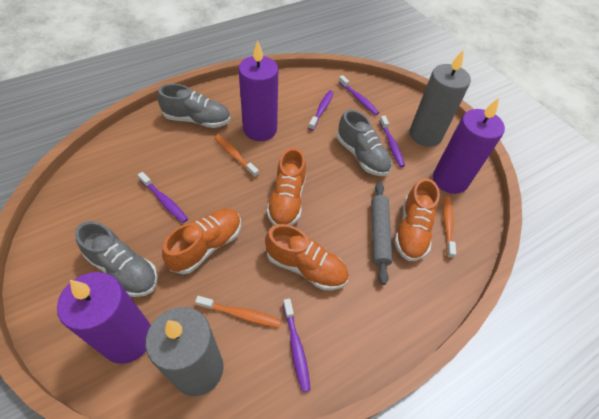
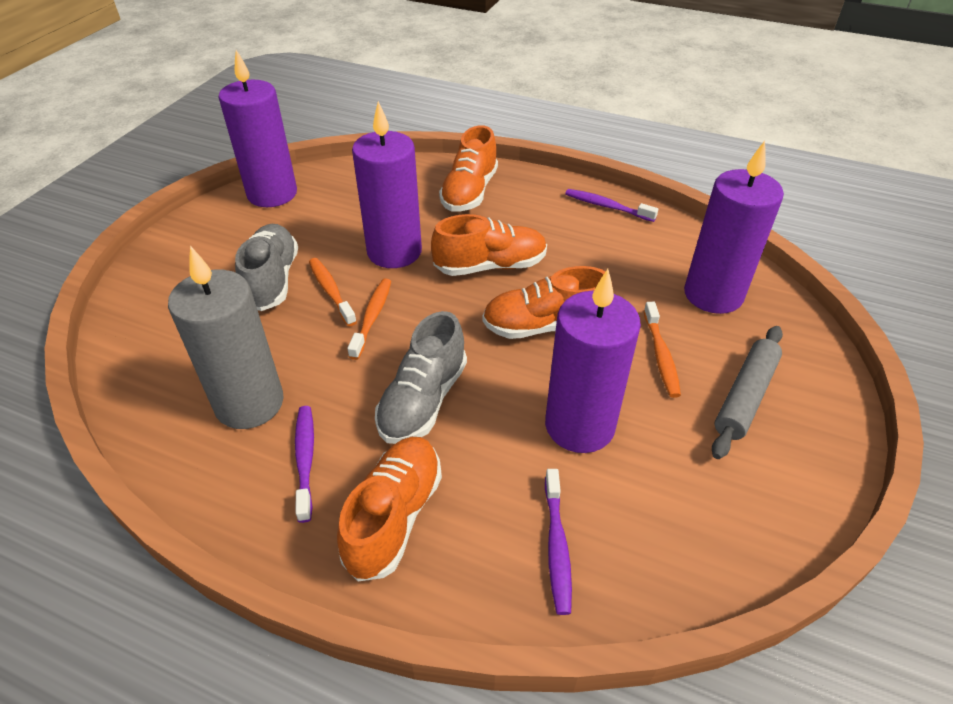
grey candle: [145,307,224,396] [410,49,471,147] = 2 -> [168,246,284,429] = 1
grey shoe: [75,221,158,297] [157,84,230,128] [337,110,392,176] = 3 -> [235,224,298,311] [375,311,467,444] = 2
purple candle: [57,272,151,364] [238,40,278,141] [433,98,505,194] = 3 -> [218,50,297,207] [352,101,422,268] [545,269,641,453] [684,141,784,314] = 4
purple toothbrush: [138,172,188,223] [283,299,311,392] [308,90,334,131] [338,75,379,115] [379,116,405,167] = 5 -> [295,406,314,523] [545,469,572,615] [565,189,658,222] = 3

